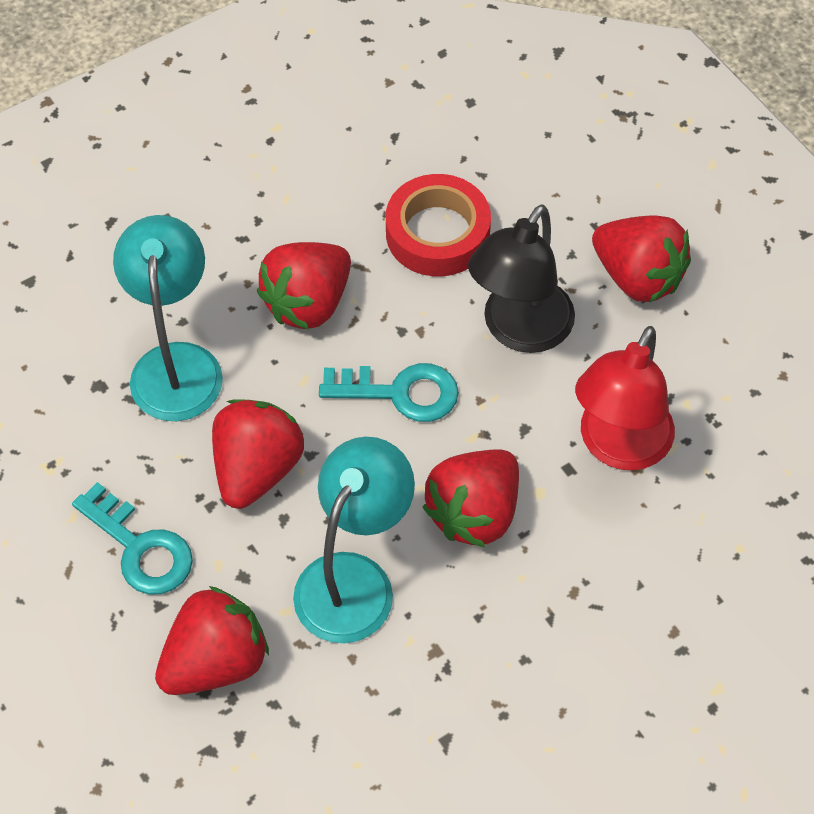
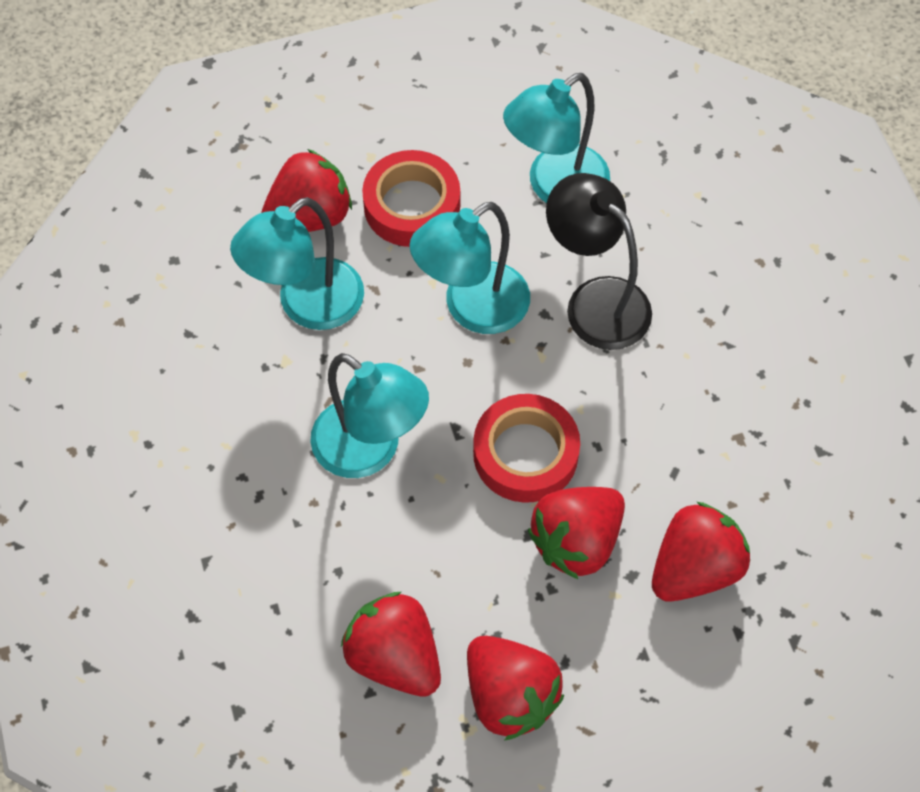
red lamp: [575,326,675,471] = 1 -> none = 0
red tape: [386,174,491,276] = 1 -> [362,150,460,247] [473,394,580,503] = 2
turquoise key: [72,482,193,594] [319,363,459,422] = 2 -> none = 0
turquoise lamp: [113,215,223,421] [293,437,415,643] = 2 -> [230,197,364,330] [310,353,429,478] [409,202,530,334] [503,73,610,203] = 4

